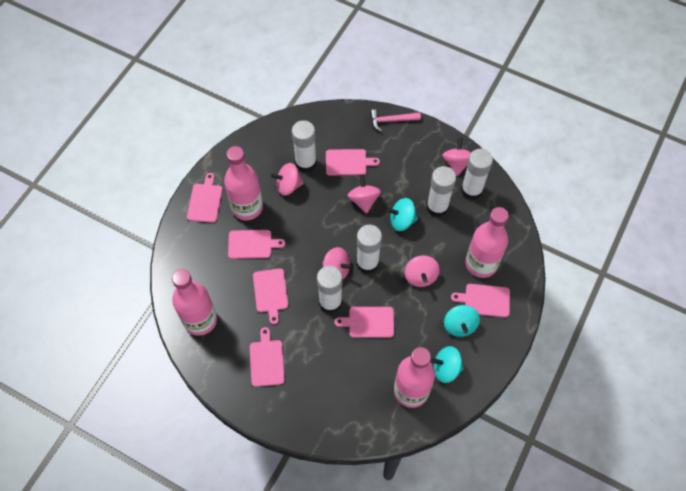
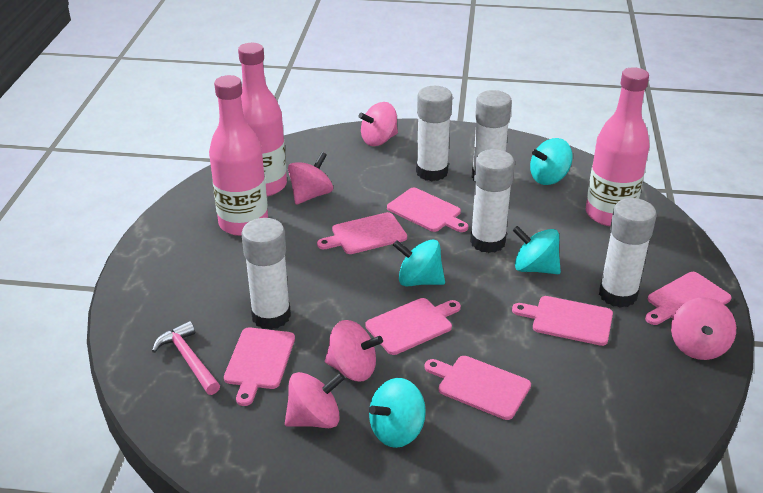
pink bottle: [172,269,217,336] [224,146,263,220] [394,347,435,408] [465,207,509,278] = 4 -> [209,75,268,236] [238,43,287,196] [586,67,650,226] = 3
turquoise spinning top: [387,198,418,231] [431,346,464,383] [444,305,480,337] = 3 -> [369,378,426,448] [393,239,445,286] [513,226,561,274] [530,138,573,185] = 4

